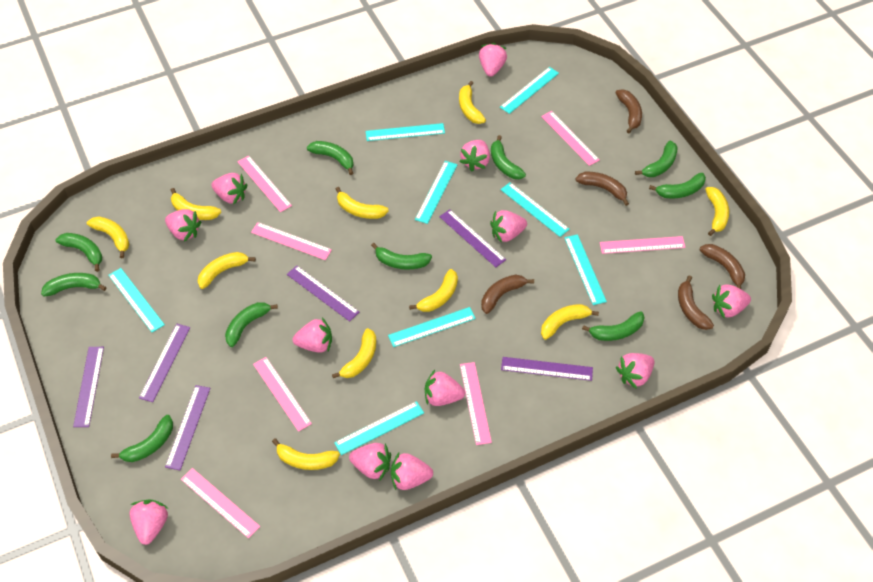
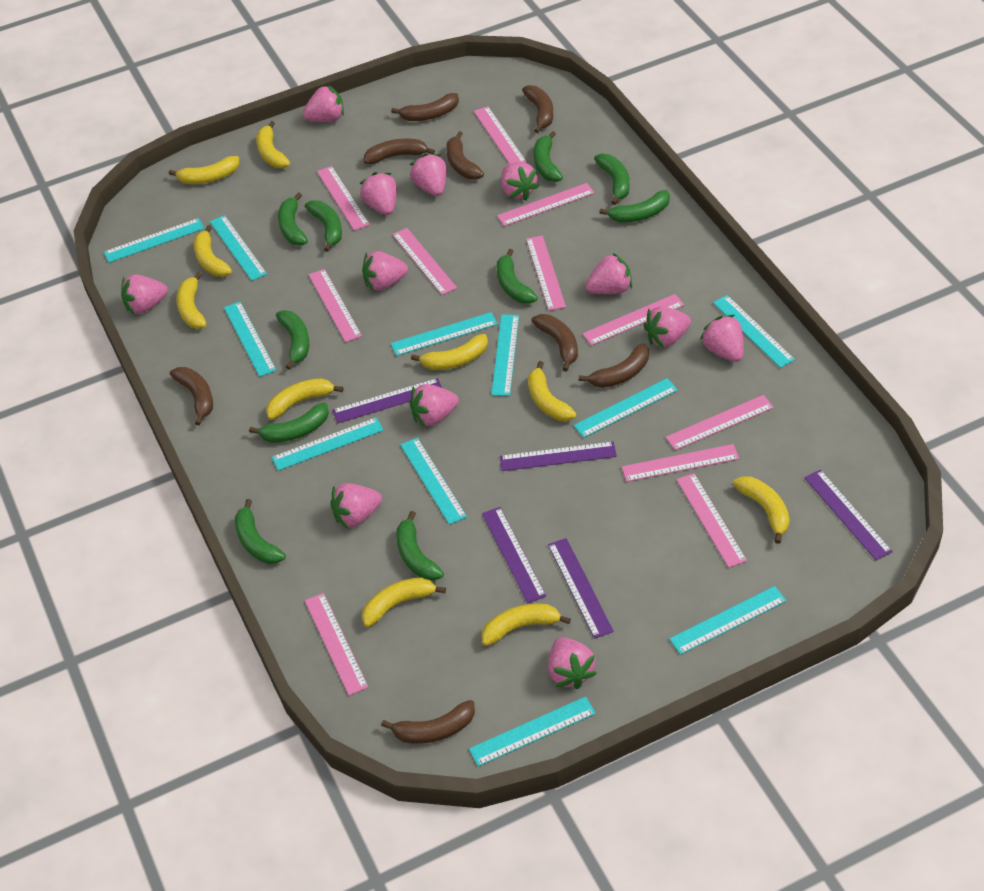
brown banana: [481,275,534,314] [575,172,629,206] [615,89,642,133] [678,275,714,330] [700,244,745,289] = 5 -> [170,367,213,425] [364,139,435,164] [381,700,475,744] [391,93,459,121] [446,131,484,180] [522,85,553,133] [531,314,578,372] [579,343,649,388] = 8
pink ruler: [181,468,260,538] [237,155,292,212] [251,222,332,260] [253,357,312,432] [460,362,492,445] [541,111,600,166] [600,236,686,254] = 7 -> [305,593,368,696] [308,269,362,342] [317,166,370,231] [392,228,457,295] [474,106,527,164] [497,183,595,226] [526,236,566,311] [582,294,684,346] [622,444,739,482] [665,395,774,450] [676,473,747,568] = 11
purple ruler: [73,347,104,427] [139,324,190,402] [165,385,210,470] [287,265,359,322] [439,209,506,267] [501,357,593,381] = 6 -> [332,378,442,423] [482,507,546,603] [500,442,617,471] [548,538,614,639] [804,470,893,560] = 5
turquoise ruler: [108,268,165,332] [334,401,424,455] [366,123,445,141] [388,307,476,347] [415,161,458,224] [500,67,559,114] [501,182,570,237] [564,234,607,305] = 8 -> [104,218,204,263] [210,215,267,281] [224,302,276,377] [272,417,384,471] [391,312,498,356] [400,438,467,525] [469,696,596,767] [491,314,519,396] [573,378,678,438] [669,586,787,655] [713,295,795,368] = 11

